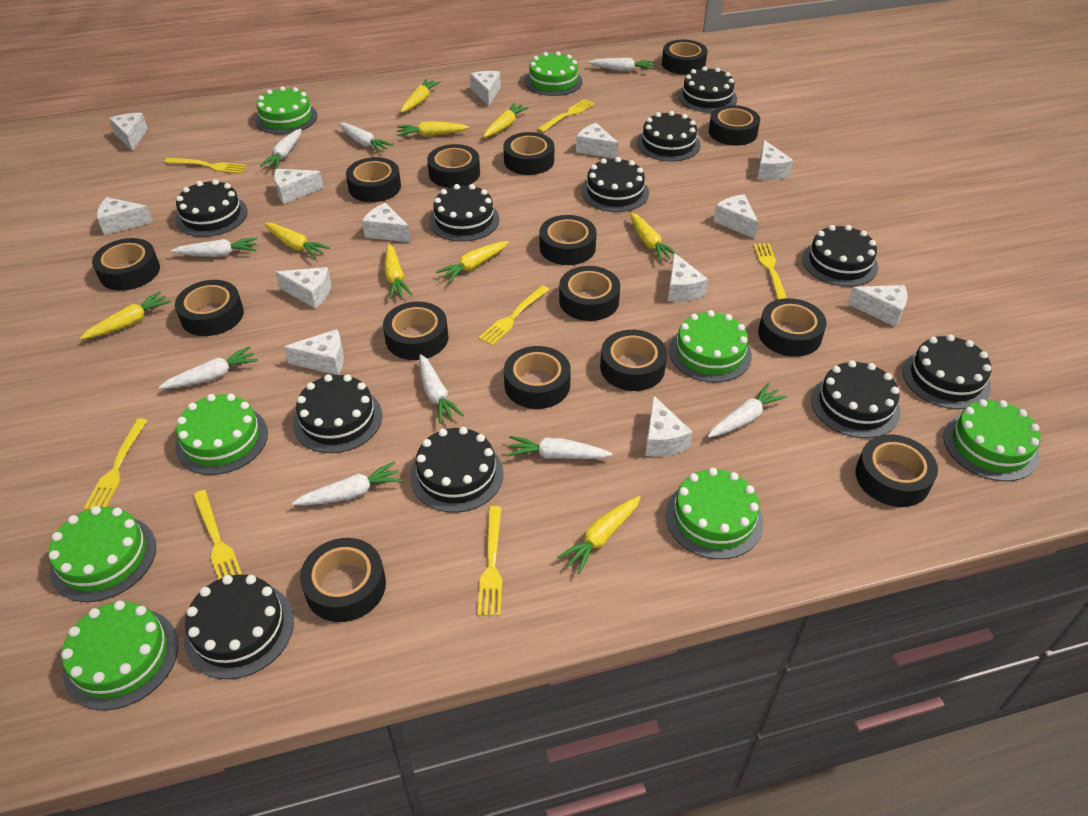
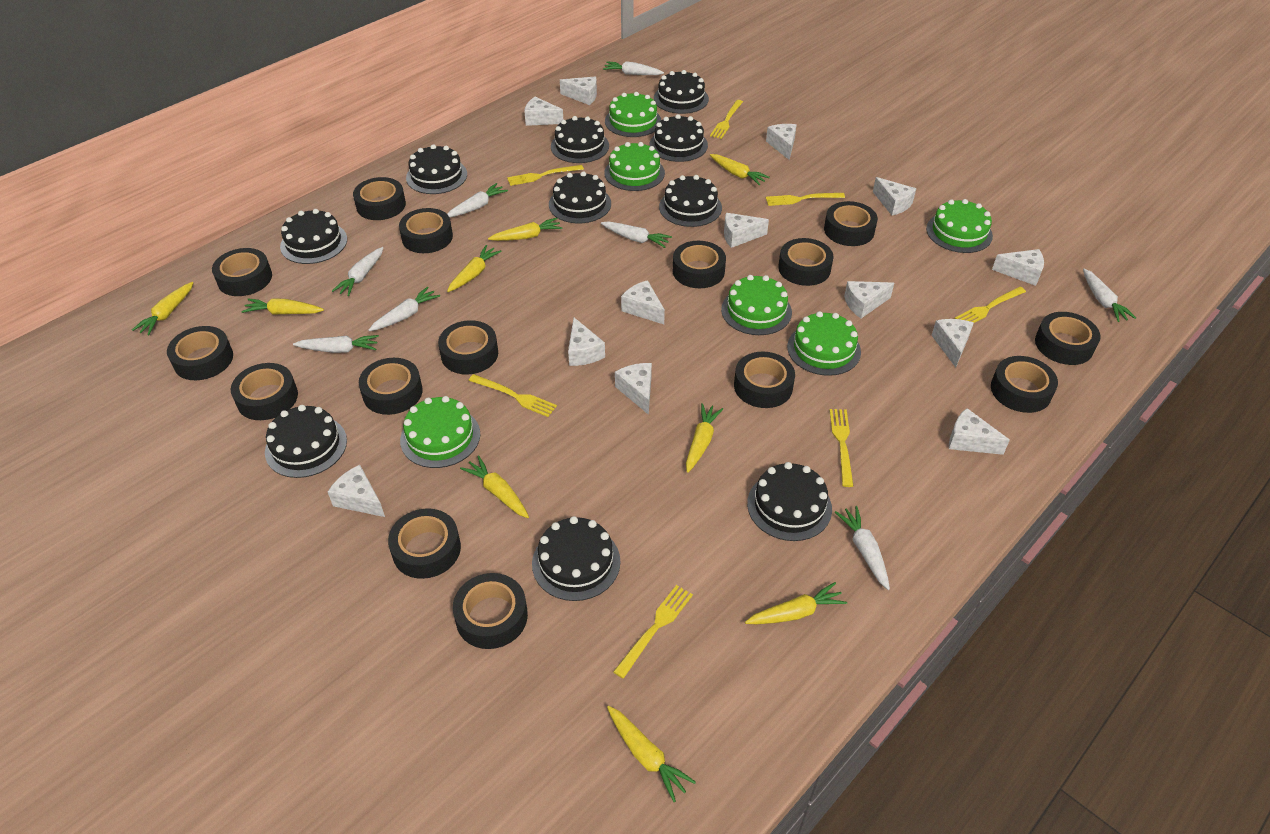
black cake: [175,179,248,237] [184,574,294,679] [293,374,382,453] [410,427,503,513] [429,184,499,242] [581,157,649,212] [637,111,701,162] [677,66,737,113] [802,225,878,287] [811,360,901,438] [902,335,991,409] = 11 -> [265,405,347,478] [280,209,347,264] [406,144,467,194] [532,516,620,601] [549,171,611,223] [551,116,609,163] [650,114,708,162] [654,70,709,114] [659,175,722,227] [747,462,832,541] = 10
green cake: [48,506,156,602] [61,601,178,710] [175,394,268,475] [255,86,317,135] [525,51,582,96] [665,468,763,559] [669,310,752,382] [943,399,1041,481] = 8 -> [400,396,480,468] [604,142,665,191] [605,92,661,137] [721,275,792,335] [787,311,861,376] [926,199,993,253] = 6
white carrot: [159,346,258,389] [170,238,257,257] [260,129,301,169] [292,461,403,505] [338,123,393,153] [419,354,464,424] [507,436,613,459] [589,58,654,72] [708,383,787,438] = 9 -> [293,335,379,353] [332,247,383,296] [368,287,440,331] [447,183,508,217] [601,221,672,248] [603,61,664,75] [835,506,890,590] [1083,269,1136,322] = 8

